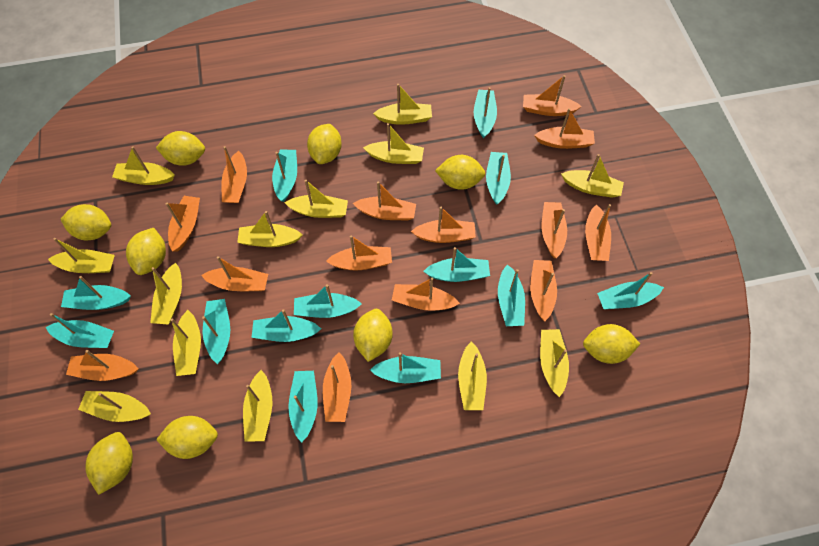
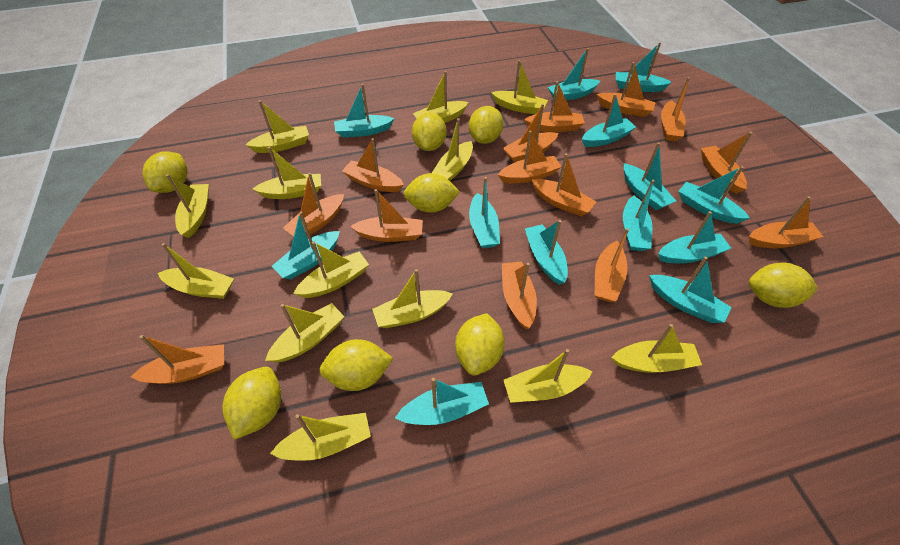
yellow lemon: [61,204,111,241] [85,432,133,495] [126,228,166,275] [156,131,205,166] [156,416,218,459] [307,124,342,164] [353,309,393,362] [435,155,485,190] [583,324,640,364] = 9 -> [142,151,188,193] [222,367,281,440] [319,339,393,391] [404,173,460,213] [412,113,446,151] [455,313,505,376] [469,106,503,144] [749,262,818,308] = 8

